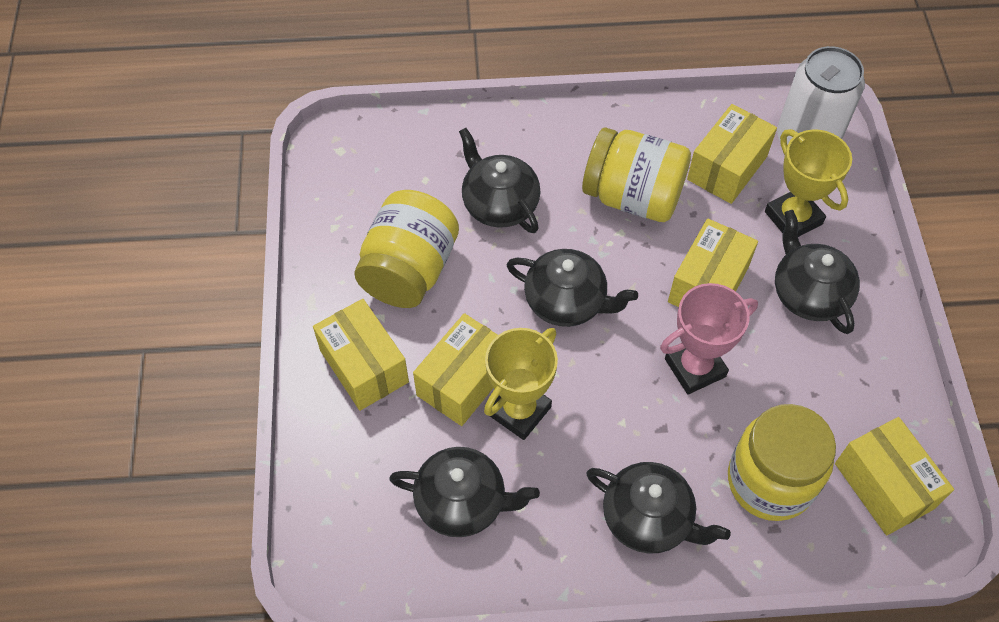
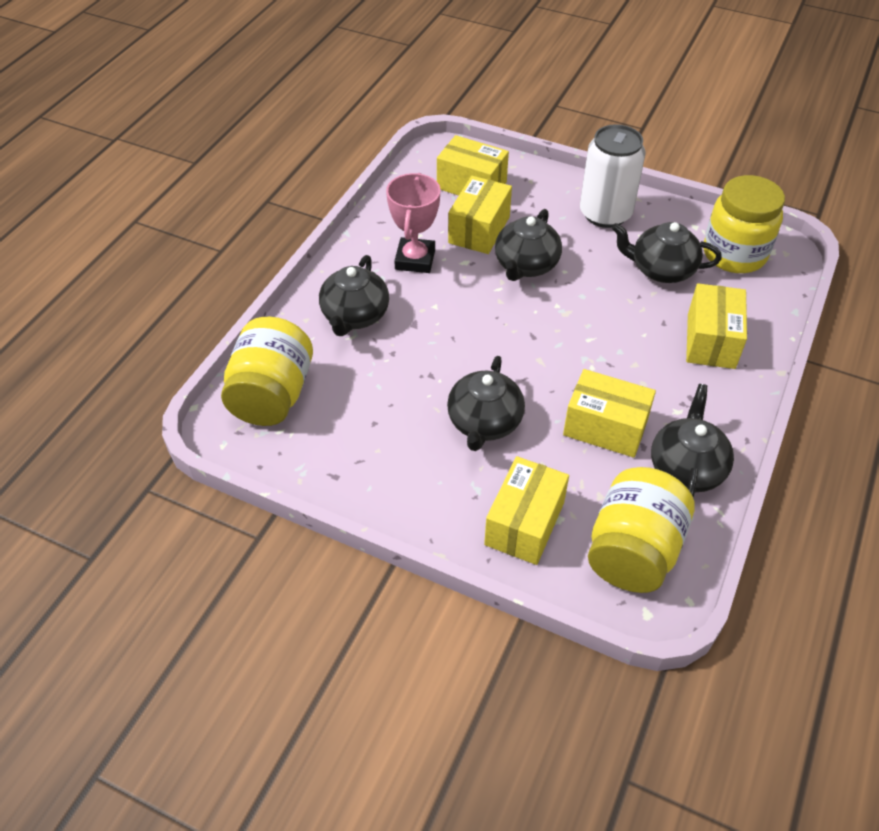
yellow trophy: [484,328,558,440] [765,129,852,237] = 2 -> none = 0

